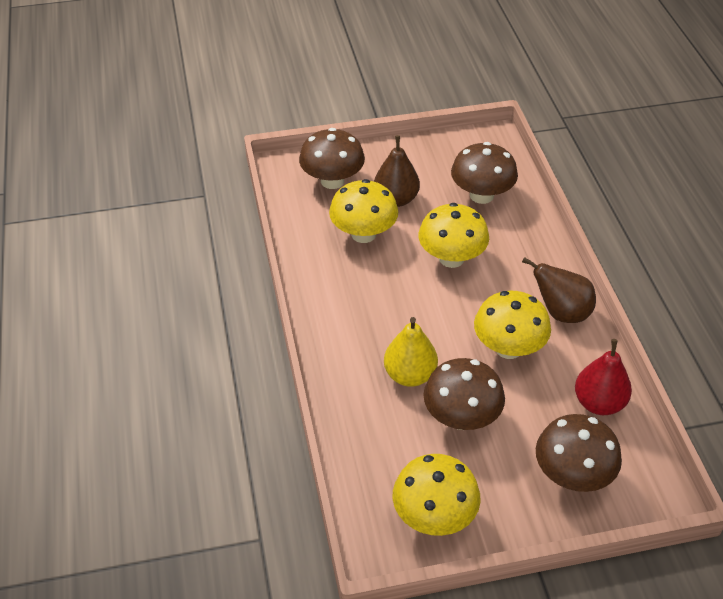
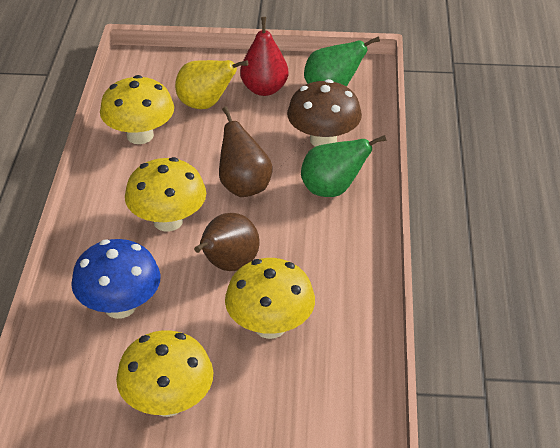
blue mushroom: none = 0 -> [71,239,161,319] = 1
brown mushroom: [299,128,365,189] [423,358,505,430] [451,142,518,204] [536,414,622,492] = 4 -> [287,79,362,147] = 1
green pear: none = 0 -> [301,135,387,197] [304,36,380,87] = 2

